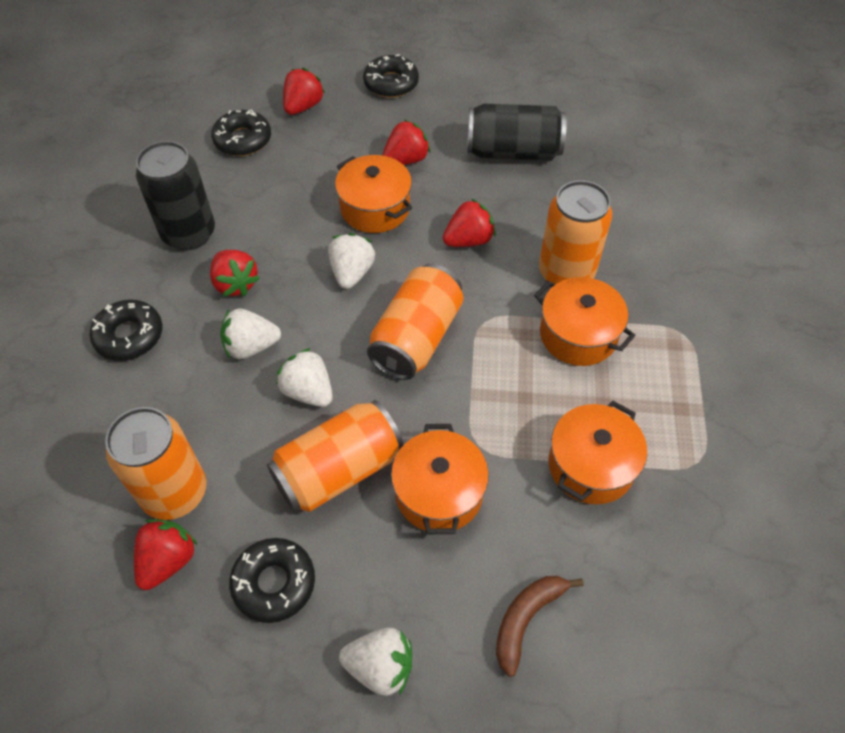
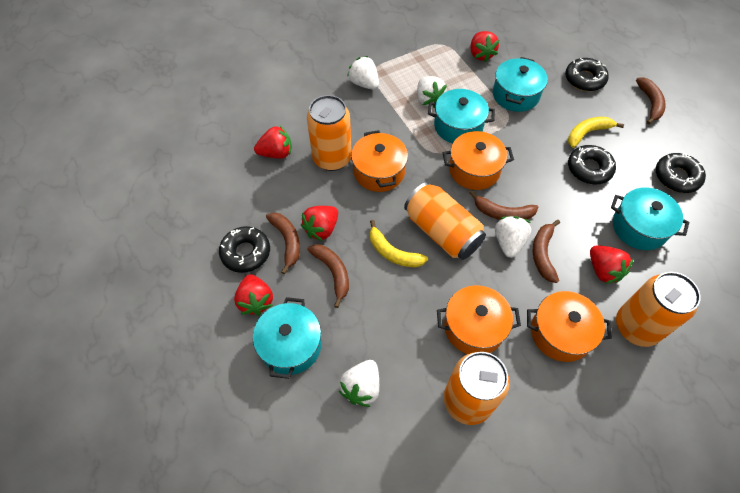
black can: [136,141,215,251] [467,104,567,161] = 2 -> none = 0
brown banana: [496,576,584,677] = 1 -> [266,213,300,275] [307,244,349,308] [470,191,538,220] [533,220,560,283] [636,77,666,125] = 5
turquoise pot: none = 0 -> [253,297,322,379] [428,89,495,143] [493,57,548,112] [611,187,689,250] = 4
yellow banana: none = 0 -> [370,220,428,268] [568,117,624,148] = 2

